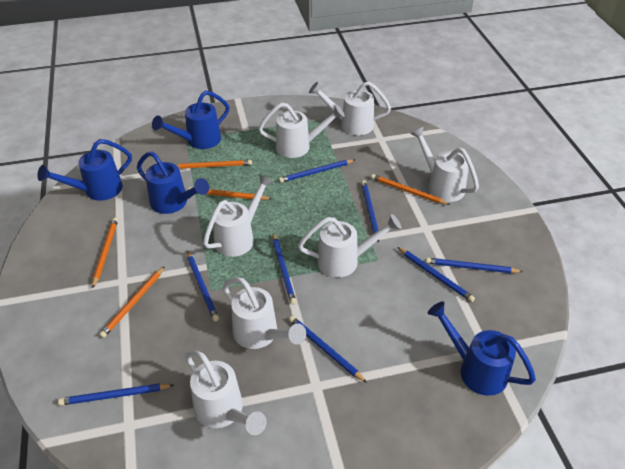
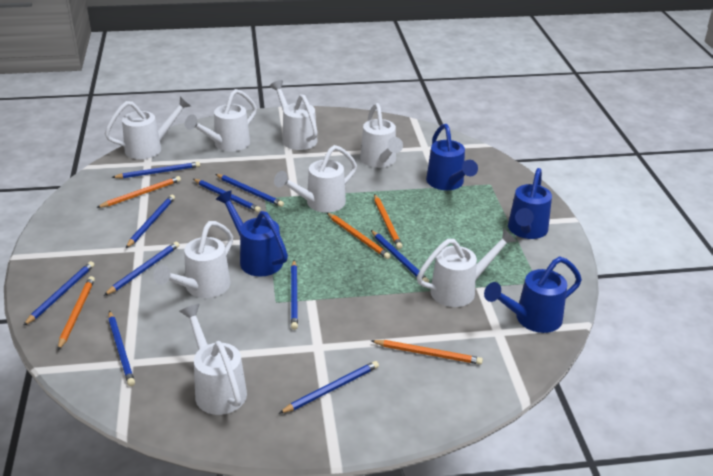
blue pencil: [58,383,174,406] [187,251,219,321] [273,233,296,305] [279,159,355,183] [289,316,367,383] [361,180,379,243] [397,247,475,302] [425,258,523,273] = 8 -> [23,261,94,326] [104,242,179,296] [108,311,135,386] [112,162,200,179] [126,195,175,248] [193,179,261,212] [216,174,284,207] [279,361,379,414] [291,260,298,330] [371,230,429,283] = 10
white watering can: [185,350,267,435] [203,174,274,257] [223,277,306,349] [258,103,345,158] [298,214,402,278] [309,82,391,135] [411,127,479,202] = 7 -> [105,96,192,159] [153,221,233,298] [179,304,247,415] [185,89,257,152] [269,80,318,150] [274,145,357,213] [360,103,403,168] [417,229,517,307] = 8

